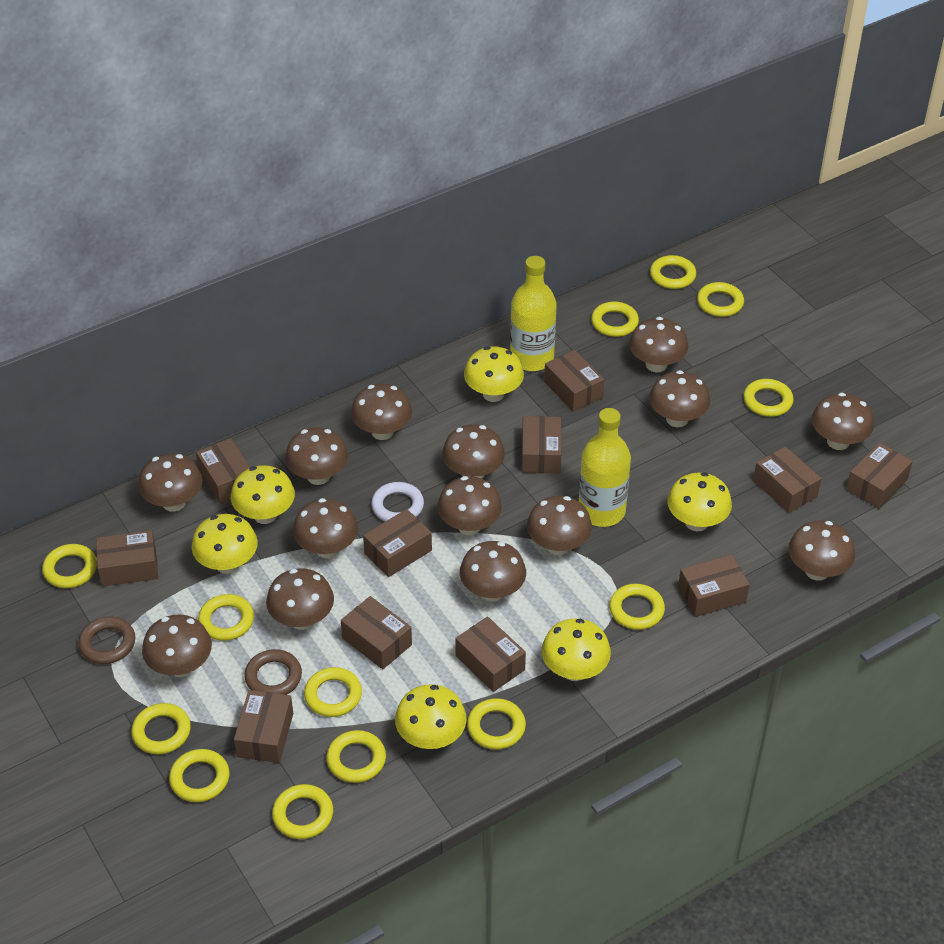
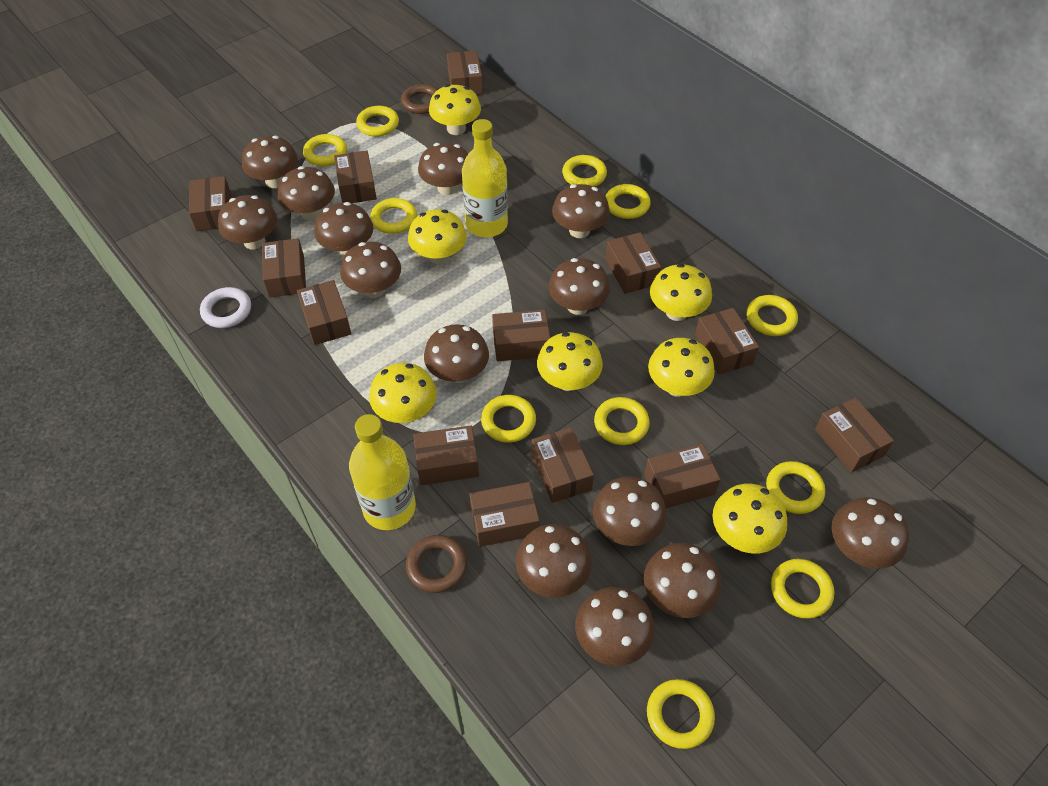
brown box: [96,530,158,587] [196,438,251,504] [234,690,293,763] [341,596,412,669] [363,509,432,577] [455,616,526,692] [522,416,561,473] [544,350,604,412] [678,554,750,617] [753,446,822,513] [846,443,913,509] = 11 -> [189,176,232,231] [262,238,306,297] [297,280,351,345] [334,150,377,203] [413,425,479,485] [447,50,483,95] [469,482,540,547] [492,310,550,361] [531,427,594,503] [605,232,661,294] [644,444,721,508] [695,308,759,374] [815,398,894,473] = 13
yellow mushroom: [192,514,258,574] [231,465,295,524] [395,684,467,749] [464,346,524,402] [541,618,611,681] [667,472,732,531] = 6 -> [369,363,437,423] [408,209,467,264] [429,84,481,135] [537,332,603,391] [648,338,715,397] [650,264,712,321] [713,484,787,553] = 7
yellow ring: [42,544,97,588] [131,703,191,755] [169,749,229,802] [198,594,254,641] [272,784,333,839] [304,667,362,717] [326,730,386,783] [467,698,526,750] [591,302,639,337] [609,584,665,630] [650,255,696,289] [697,282,744,317] [743,379,794,417] = 13 -> [303,134,347,166] [356,106,399,137] [370,198,417,234] [481,395,536,443] [562,155,607,187] [594,397,650,445] [605,184,651,219] [647,679,715,749] [747,295,798,336] [766,461,825,514] [771,559,834,619] = 11

